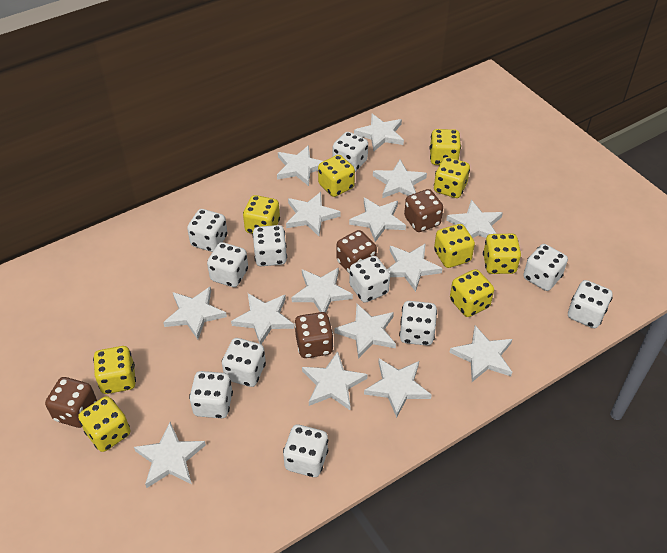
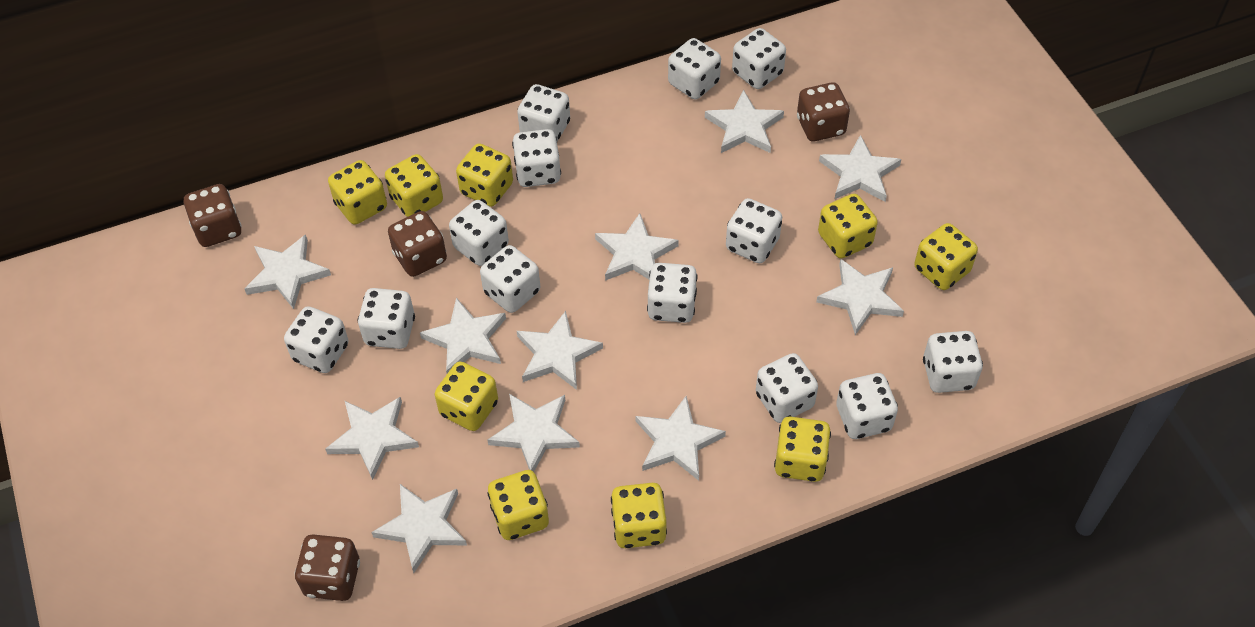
white dice: [187,209,227,252] [189,371,233,418] [207,242,248,287] [222,338,266,387] [252,225,287,266] [283,424,328,477] [333,132,368,172] [349,256,390,303] [399,301,437,346] [523,244,568,291] [568,280,613,328] = 11 -> [284,306,349,373] [358,288,415,349] [449,200,509,266] [480,245,541,313] [512,129,561,187] [517,84,570,142] [647,263,697,323] [668,38,721,99] [726,198,782,263] [732,28,786,89] [756,353,818,423] [836,373,898,439] [923,331,983,393] = 13
white star: [134,422,206,488] [163,287,227,339] [231,293,294,344] [277,145,323,186] [286,192,341,236] [291,268,353,313] [302,351,368,410] [334,304,396,359] [349,198,406,242] [354,114,404,152] [364,359,432,418] [373,159,427,198] [387,243,443,292] [446,200,503,238] [449,326,512,382] = 15 -> [244,234,331,309] [325,397,419,480] [371,484,467,573] [420,298,506,373] [487,394,580,472] [517,311,603,390] [595,213,679,281] [636,396,726,481] [705,90,784,153] [816,259,904,335] [819,135,901,202] = 11

